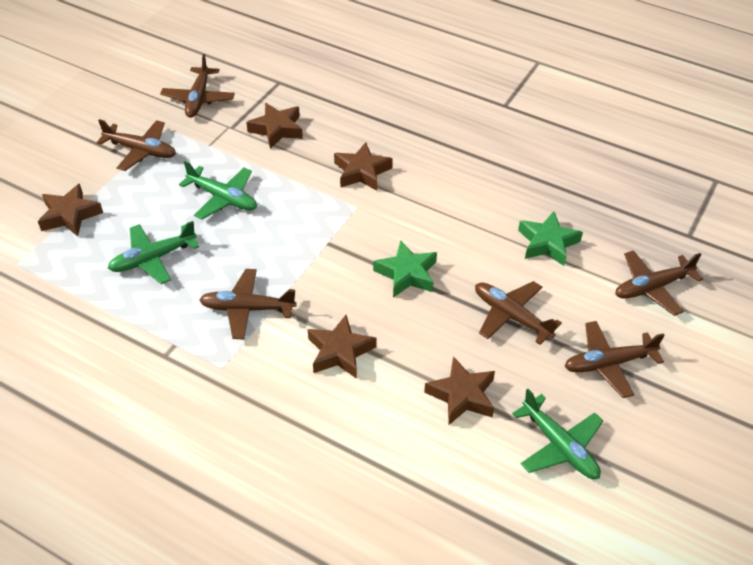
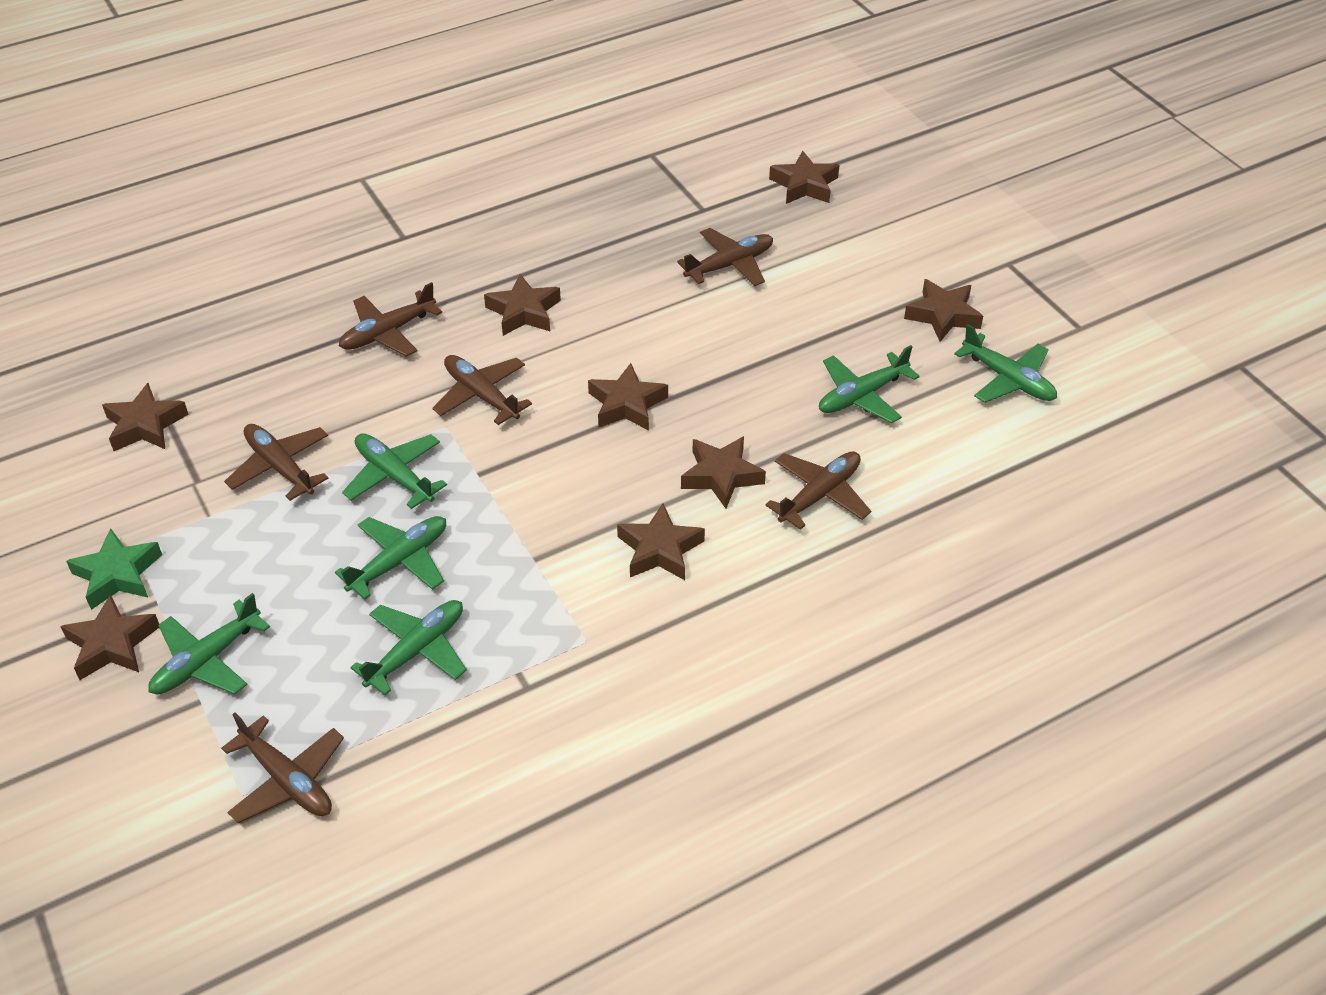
brown star: [38,184,103,236] [246,103,303,149] [308,315,377,379] [334,142,393,191] [424,356,495,425] = 5 -> [60,594,159,680] [102,383,189,451] [484,274,561,336] [588,363,668,431] [617,503,705,580] [681,436,766,509] [769,151,839,204] [904,279,983,342] = 8
green plane: [108,221,199,284] [179,161,257,219] [512,389,603,479] = 3 -> [148,593,270,695] [335,516,446,600] [342,434,447,509] [350,600,467,695] [819,345,920,423] [954,324,1057,403] = 6
green star: [373,240,437,298] [518,211,583,266] = 2 -> [66,528,162,610] = 1

